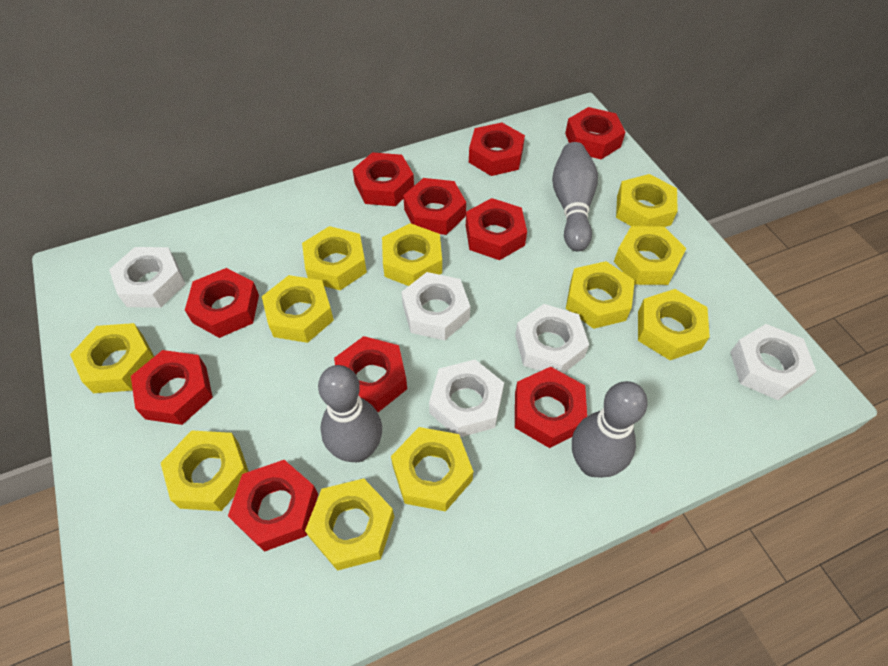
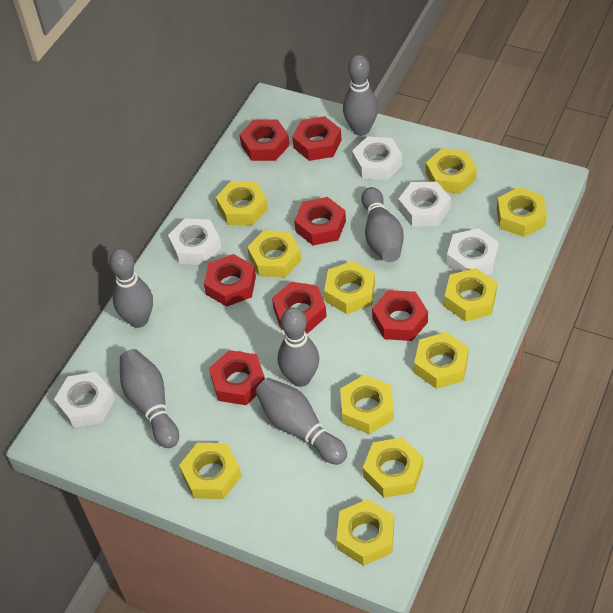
grey bowling pin: [318,365,382,462] [552,142,598,251] [572,381,648,478] = 3 -> [109,249,153,328] [120,349,179,448] [255,378,347,465] [278,308,319,387] [343,55,378,136] [361,187,404,262] = 6
red nut: [131,350,213,425] [185,268,259,338] [228,460,318,552] [334,336,407,412] [352,152,414,206] [403,178,466,235] [466,198,527,260] [469,122,525,176] [515,367,587,448] [565,107,625,159] = 10 -> [204,254,256,307] [209,350,265,405] [239,119,289,161] [272,282,327,334] [292,116,341,161] [294,197,346,246] [372,290,428,341] = 7

